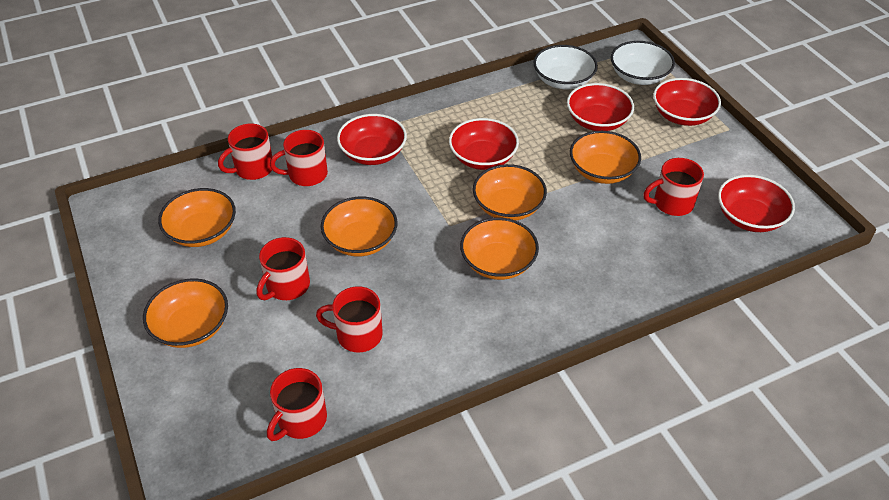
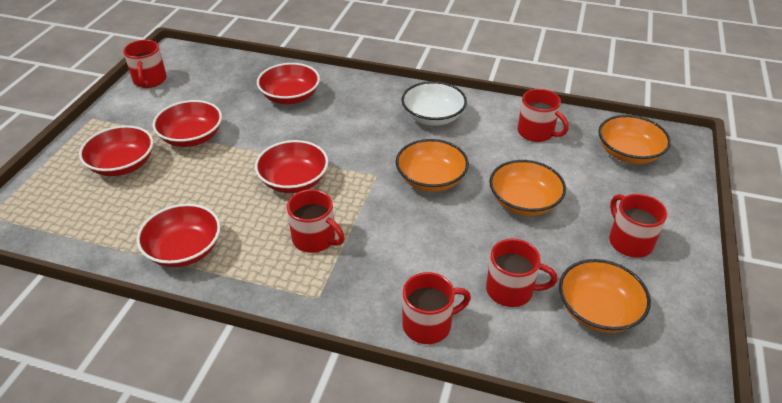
orange bowl: [143,278,228,348] [158,188,236,247] [321,197,398,256] [460,217,539,280] [473,164,547,221] [570,131,641,184] = 6 -> [396,139,469,192] [489,160,566,216] [559,259,651,333] [598,115,671,164] = 4
white bowl: [534,45,598,89] [611,41,675,85] = 2 -> [402,81,467,126] = 1

